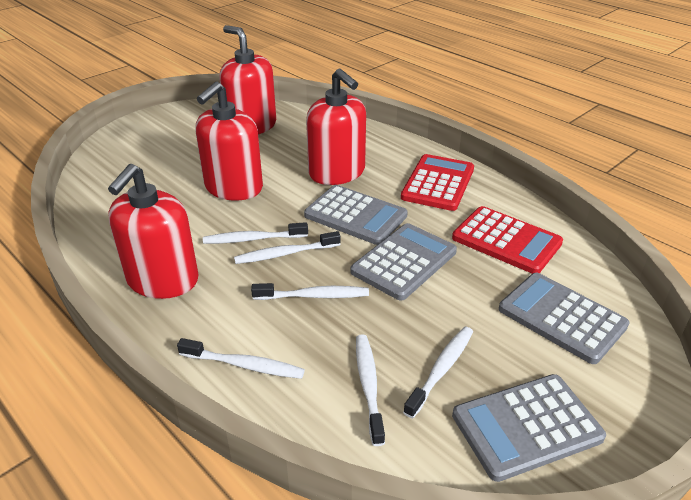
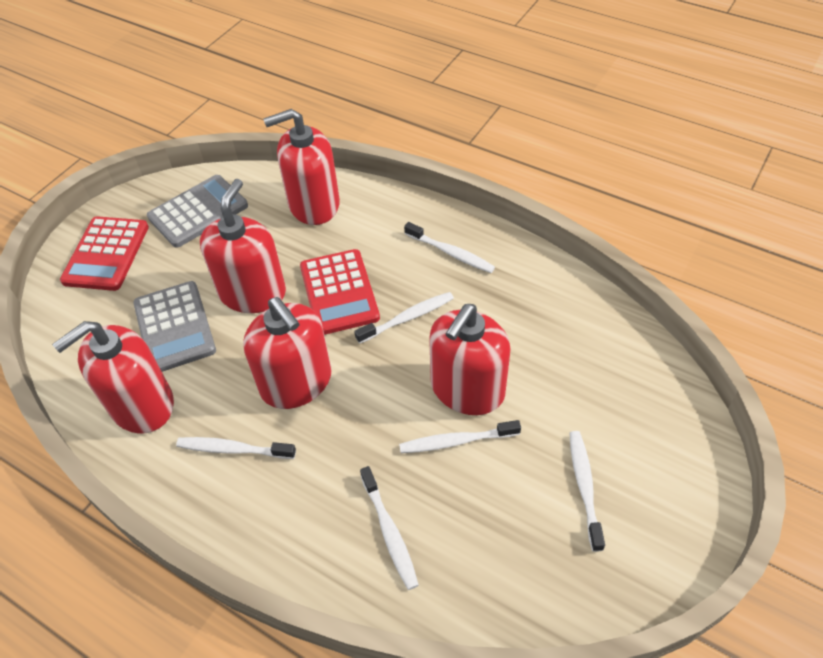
grey calculator: [304,185,408,245] [351,223,457,301] [452,374,606,482] [499,273,630,364] = 4 -> [133,281,216,372] [147,175,248,248] = 2
red soap dispenser: [108,164,199,299] [195,82,263,201] [219,25,276,134] [306,69,366,185] = 4 -> [52,321,174,434] [200,179,286,313] [243,297,332,409] [263,109,340,225] [429,304,511,415] = 5

